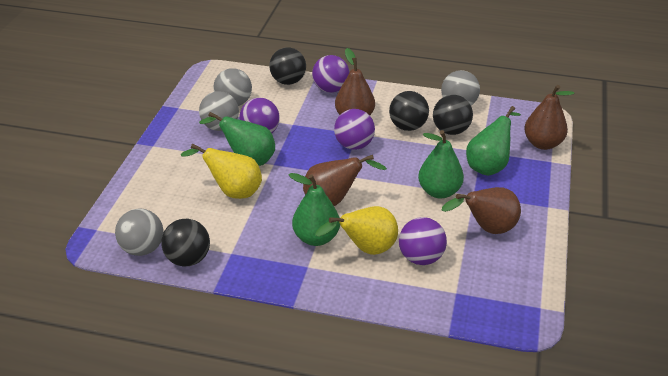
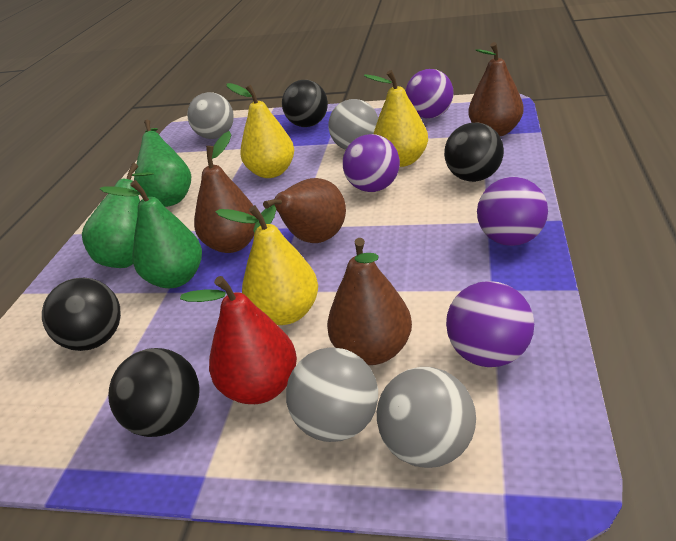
green pear: [199,112,275,166] [289,173,340,246] [418,130,464,199] [466,106,521,176] = 4 -> [82,163,154,268] [100,180,202,288] [134,120,191,207] = 3
red pear: none = 0 -> [180,276,297,404] = 1
yellow pear: [181,144,262,199] [315,206,398,255] = 2 -> [216,205,318,325] [226,83,294,178] [364,70,428,167] = 3

